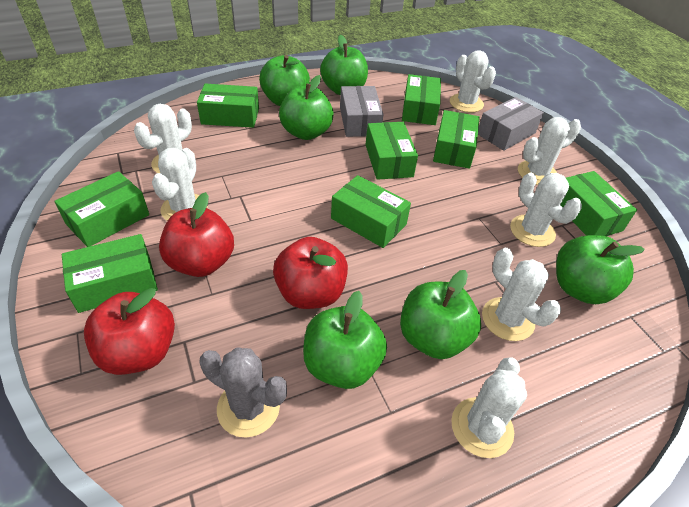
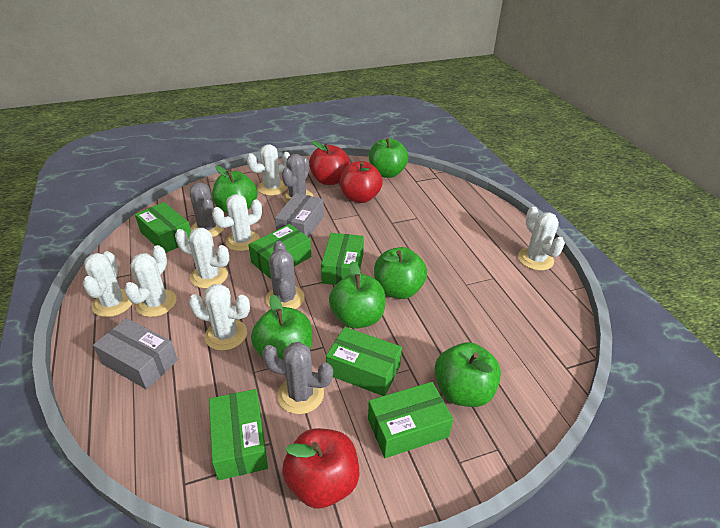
green box: [54,171,149,247] [62,234,158,313] [197,84,259,128] [331,175,411,248] [366,122,418,180] [402,74,441,125] [433,110,480,169] [561,171,637,236] = 8 -> [135,202,191,253] [209,389,268,480] [248,224,311,279] [321,233,364,285] [326,327,402,396] [368,382,453,458] = 6
grey cactus: [200,347,287,438] = 1 -> [190,182,224,237] [262,342,333,414] [266,241,305,309] [282,154,313,203] = 4

